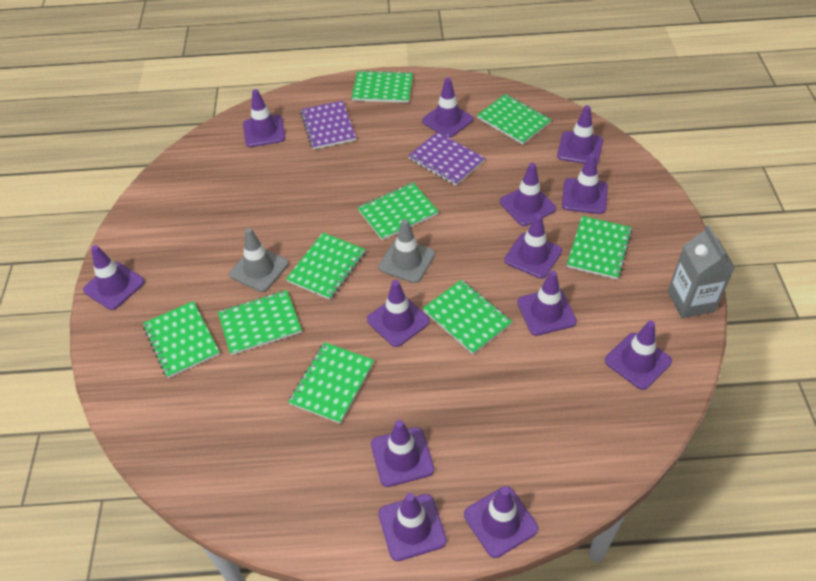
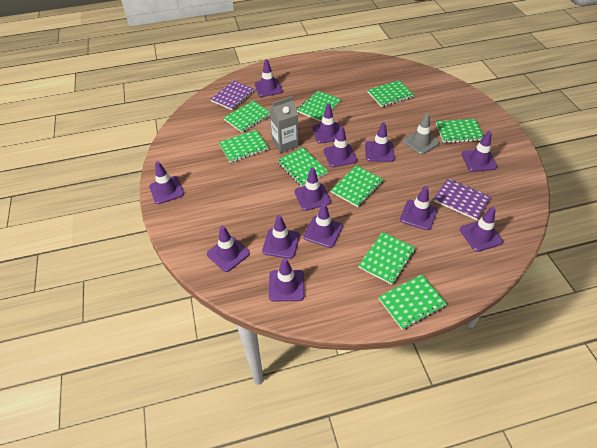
grey traffic cone: [229,228,289,292] [378,219,435,283] = 2 -> [403,113,440,155] = 1

